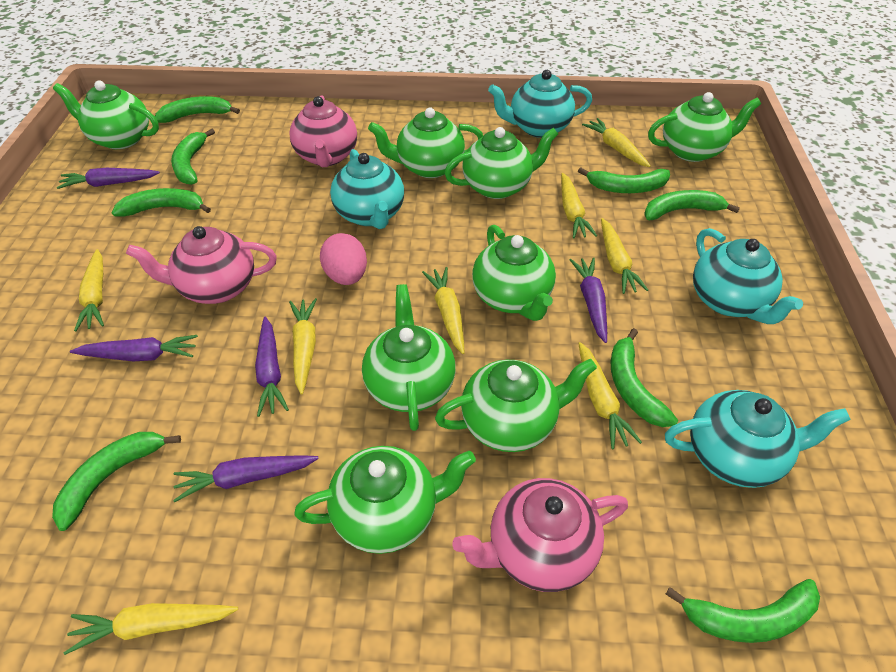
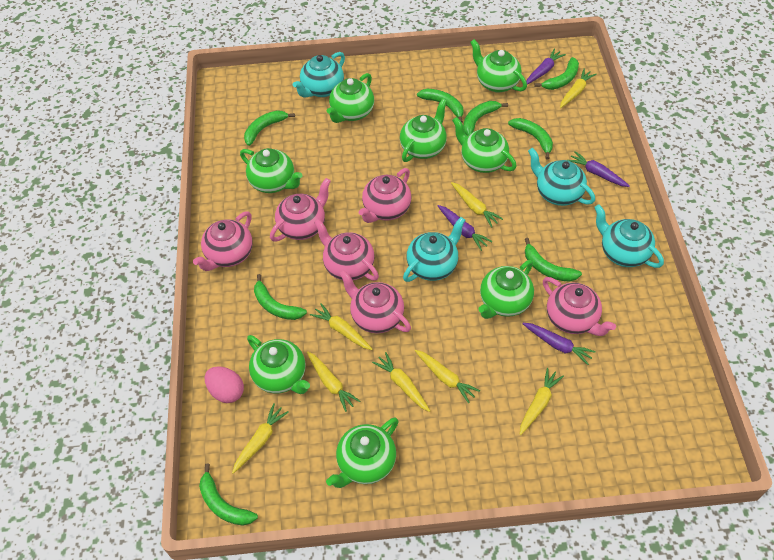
pink teapot: [126,226,277,304] [289,95,357,167] [452,478,628,592] = 3 -> [193,211,253,271] [270,178,331,241] [314,219,379,281] [339,270,411,333] [359,168,411,223] [543,277,616,336] = 6
purple carrot: [57,168,160,189] [70,335,198,361] [173,455,319,502] [255,317,289,417] [569,257,607,343] = 5 -> [438,205,493,251] [522,323,596,365] [526,49,566,84] [568,151,630,187] = 4

